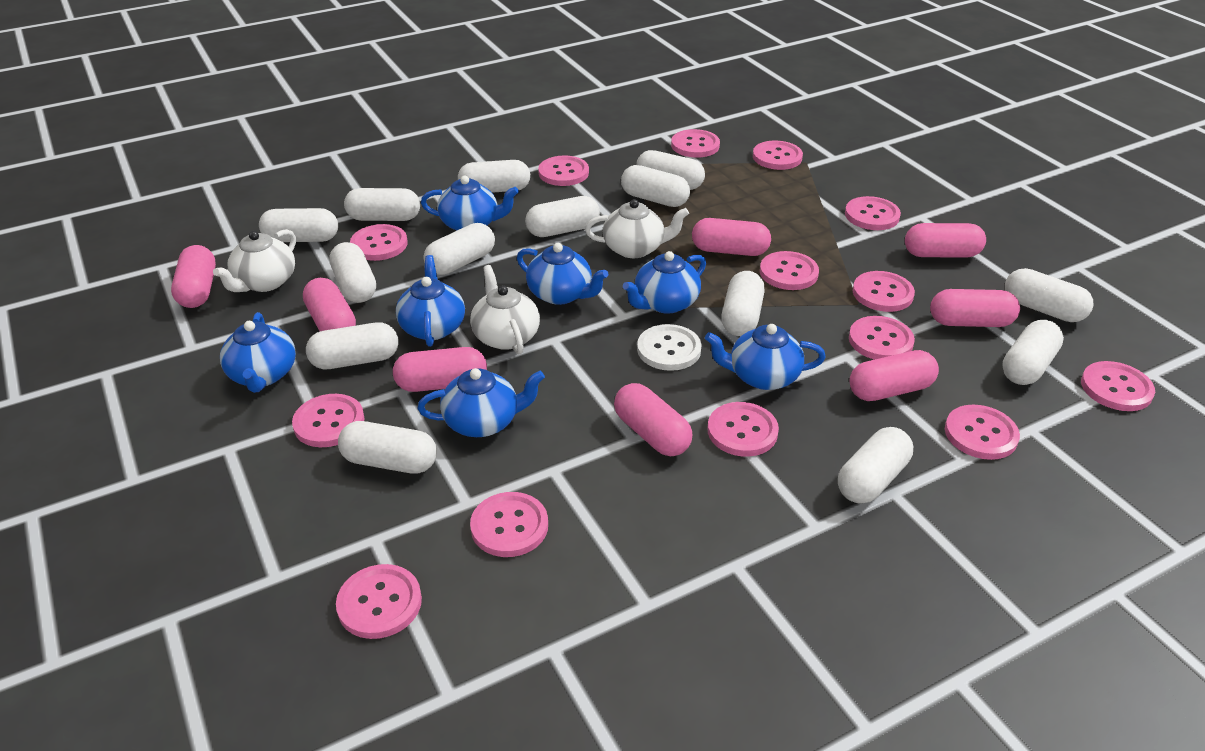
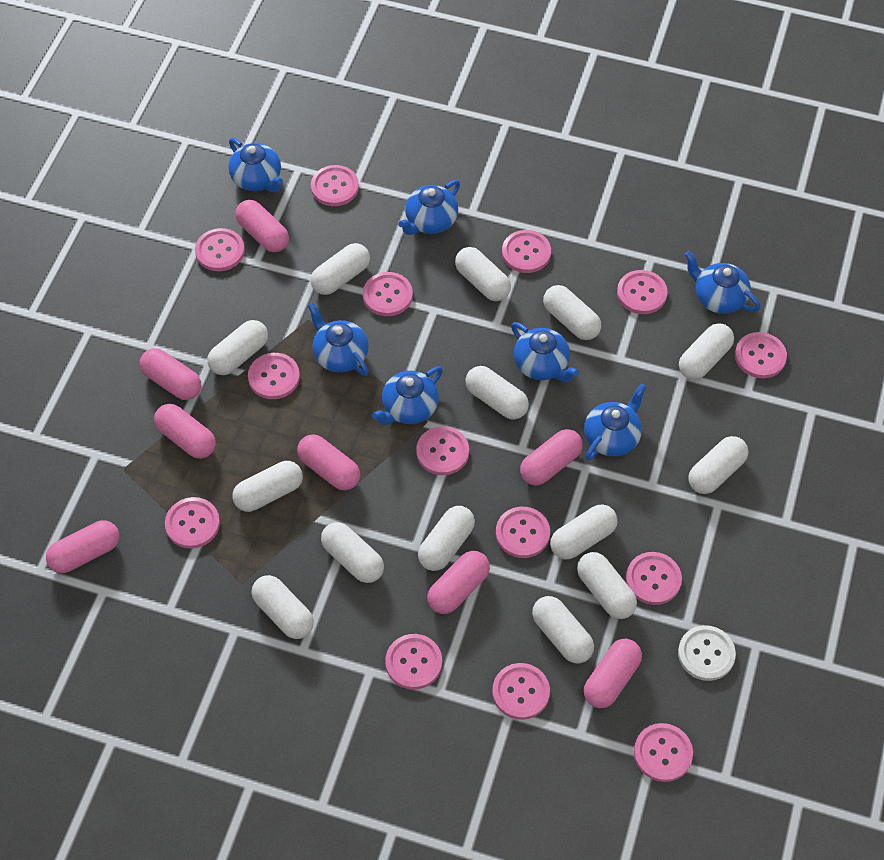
white teapot: [213,229,296,292] [470,265,540,355] [585,199,689,258] = 3 -> none = 0

